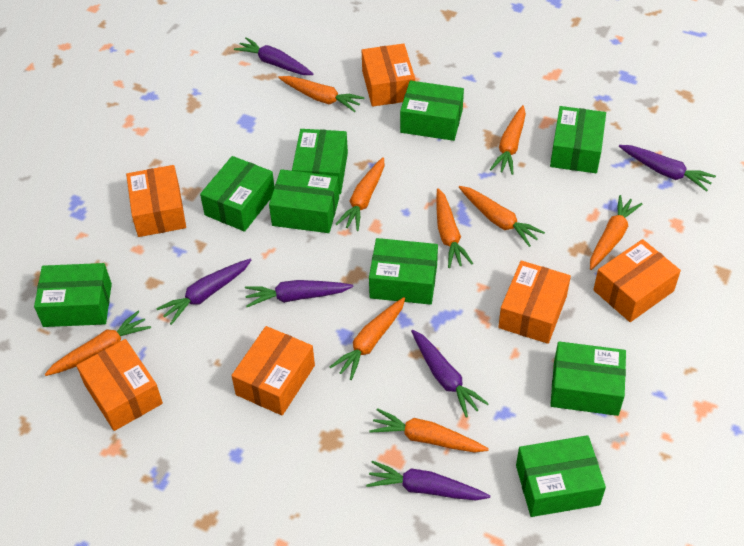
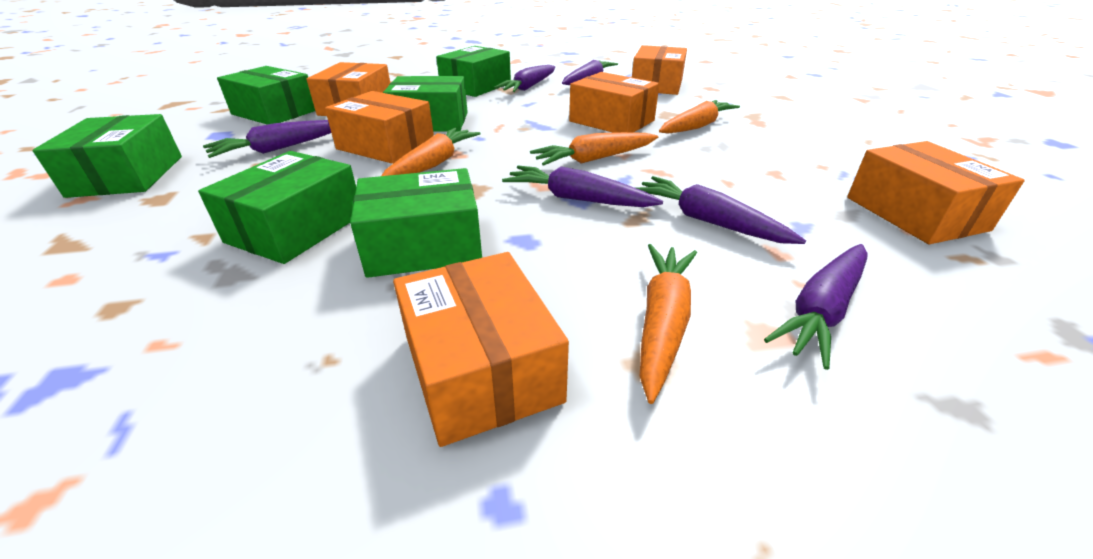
green box: [34,263,112,327] [200,156,274,232] [269,169,339,233] [292,129,348,194] [369,238,438,305] [400,80,464,141] [516,435,606,517] [550,106,606,173] [550,341,626,416] = 9 -> [32,114,182,198] [198,151,356,264] [217,66,315,125] [350,168,482,278] [383,76,468,131] [436,46,511,97] = 6
orange carrot: [45,311,151,376] [278,76,365,112] [330,297,405,380] [335,157,384,231] [369,408,489,453] [436,188,473,268] [459,186,545,247] [490,105,526,175] [590,195,643,270] = 9 -> [382,128,481,176] [530,132,658,166] [640,244,697,404] [659,100,740,134] = 4

